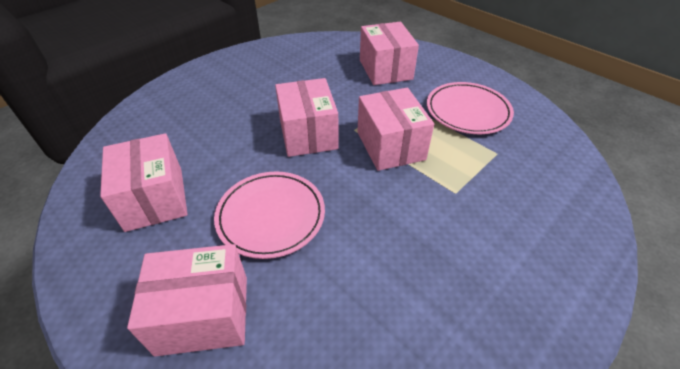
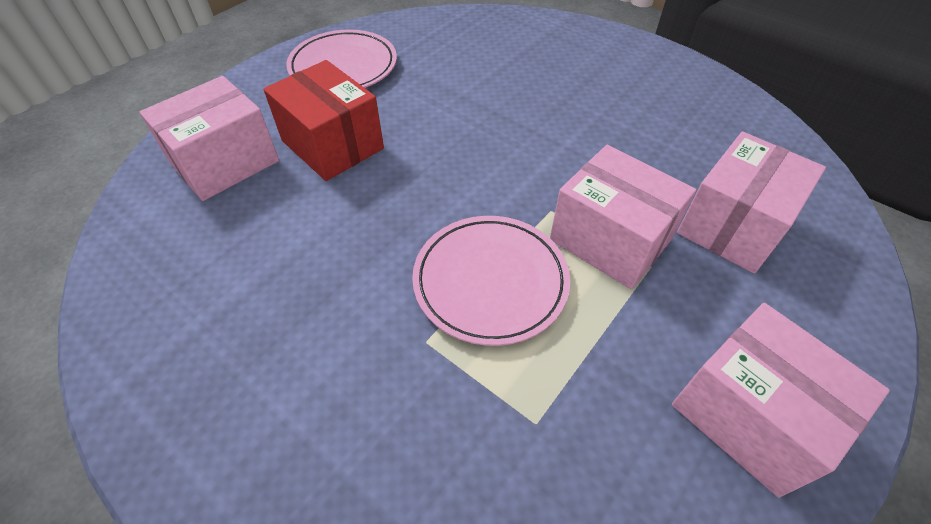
pink box: [100,133,188,232] [127,244,247,356] [275,78,338,157] [357,88,434,171] [360,22,419,85] = 5 -> [140,76,279,201] [550,145,696,289] [672,303,890,498] [677,131,826,273] = 4
red box: none = 0 -> [263,60,384,181] = 1

